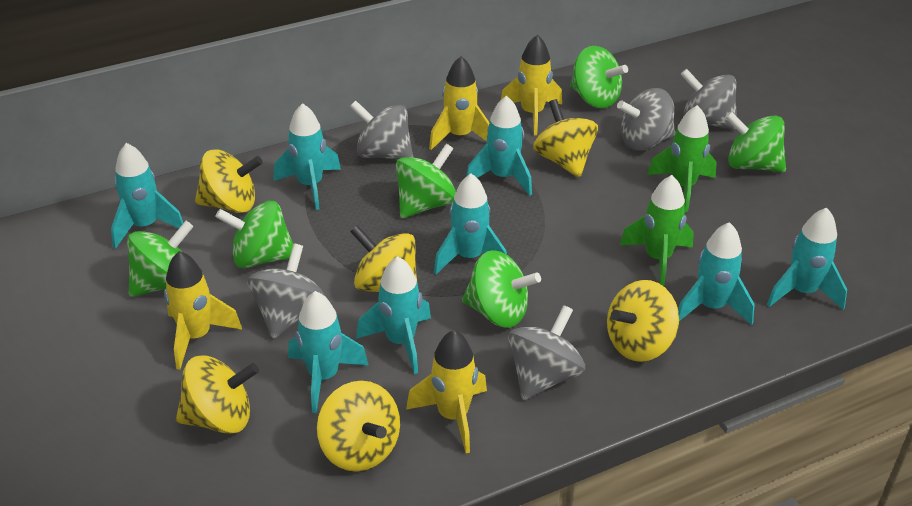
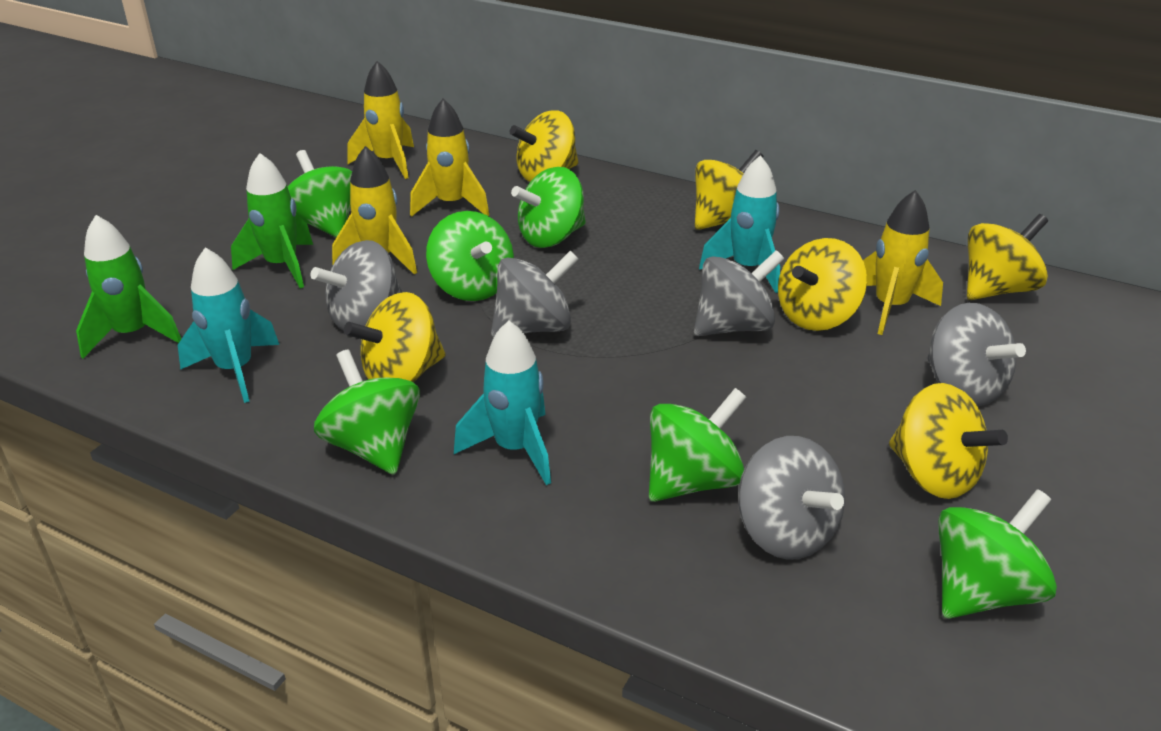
turquoise rocket: [111,143,183,249] [273,103,341,210] [288,291,369,413] [356,256,431,374] [434,173,507,274] [466,95,532,196] [678,222,755,325] [767,208,847,310] = 8 -> [178,247,279,403] [454,321,551,485] [699,155,780,293] = 3

